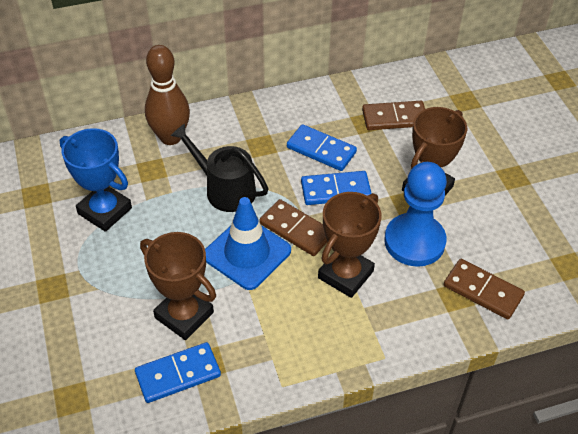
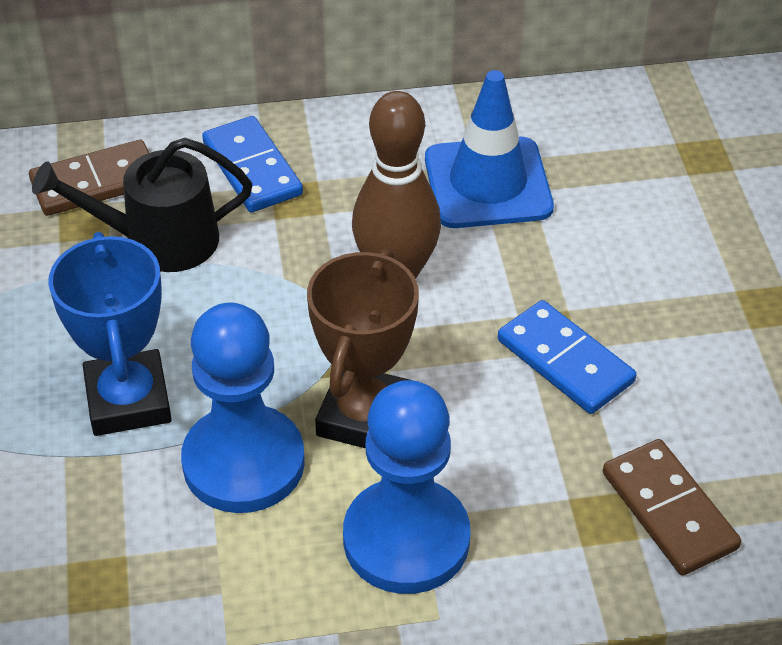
blue domino: [135,342,221,403] [287,124,357,171] [301,171,372,205] = 3 -> [202,116,303,212] [498,300,636,414] = 2
blue pawn: [384,162,447,267] = 1 -> [181,302,305,513] [343,380,470,594] = 2
brown domino: [260,199,327,256] [362,101,425,130] [444,259,525,319] = 3 -> [29,140,149,216] [603,439,741,575] = 2
brown trophy: [140,232,216,340] [318,192,382,298] [402,107,467,195] = 3 -> [307,248,419,448] = 1

